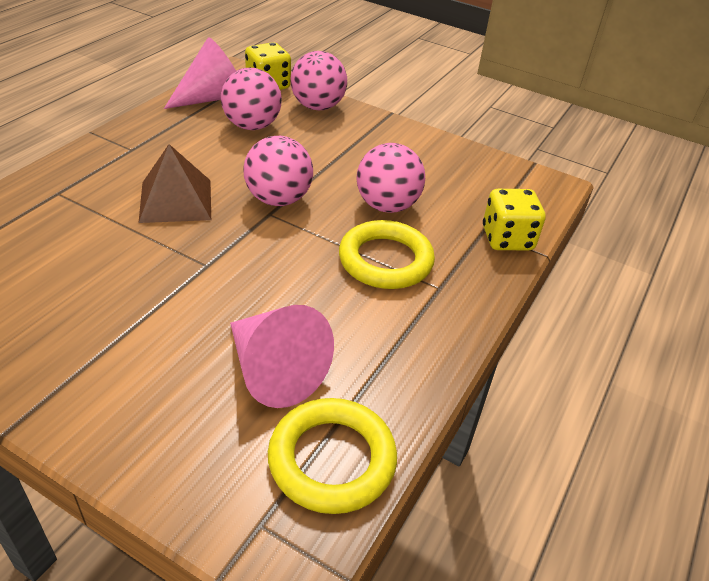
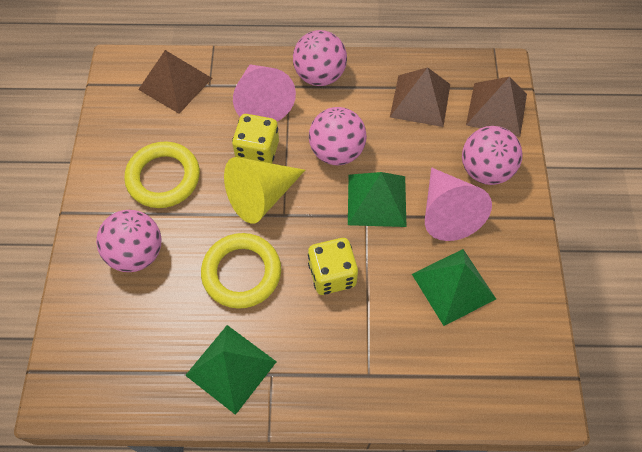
brown pyramid: [139,144,211,223] = 1 -> [138,50,212,114] [390,67,450,127] [466,77,527,137] = 3
green pyramid: none = 0 -> [185,325,277,415] [348,172,407,227] [412,249,496,326] = 3
yellow cone: none = 0 -> [224,157,305,224] = 1

